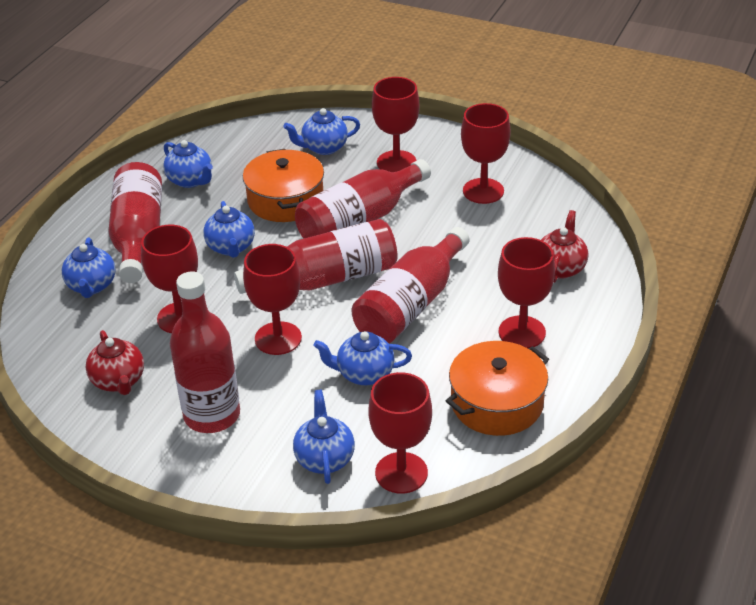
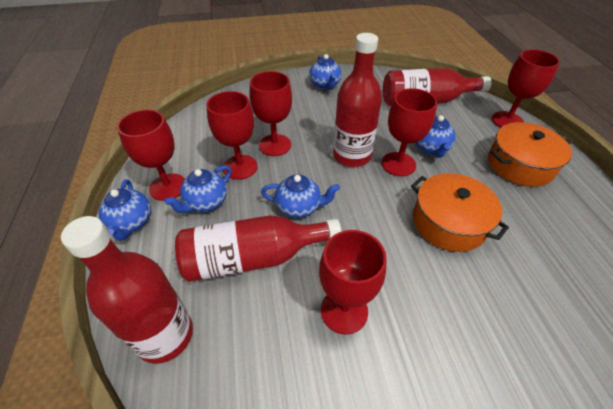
blue teapot: [62,237,116,298] [163,140,213,188] [203,201,255,258] [283,108,360,155] [293,390,355,484] [313,331,412,385] = 6 -> [98,179,151,241] [164,166,231,213] [261,174,340,218] [309,54,342,90] [416,115,456,158] = 5
red bottle: [108,162,162,283] [170,272,240,433] [234,219,398,294] [295,159,431,239] [351,227,470,343] = 5 -> [61,216,193,364] [175,215,341,282] [333,33,382,167] [383,68,492,106] = 4
red teapot: [86,330,144,395] [541,210,588,283] = 2 -> none = 0

